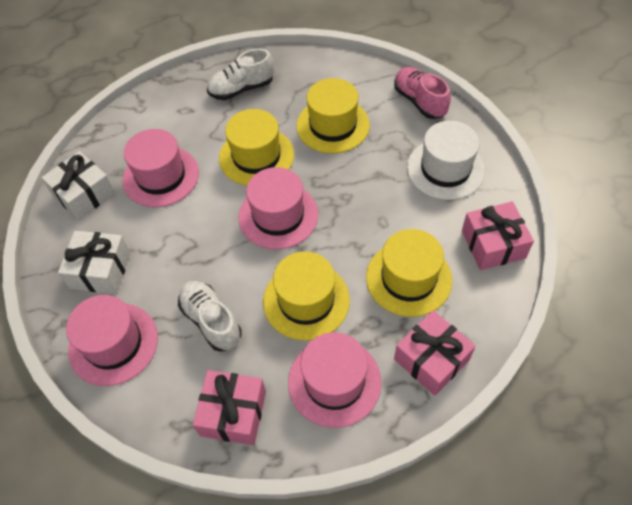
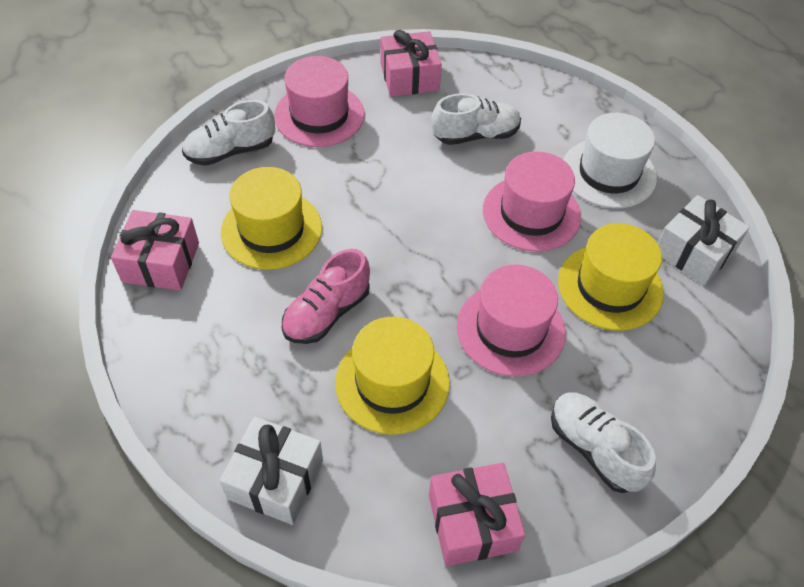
pink hat: [66,295,158,386] [123,129,199,207] [238,167,318,249] [288,332,382,428] = 4 -> [274,56,364,147] [457,265,566,377] [483,151,581,252] = 3
white shoe: [178,281,242,352] [207,49,274,100] = 2 -> [182,100,275,166] [431,93,521,145] [551,392,656,493] = 3
yellow hat: [219,109,294,186] [263,251,350,341] [296,78,370,154] [366,229,452,317] = 4 -> [221,167,322,270] [335,317,450,435] [558,223,664,331] = 3

